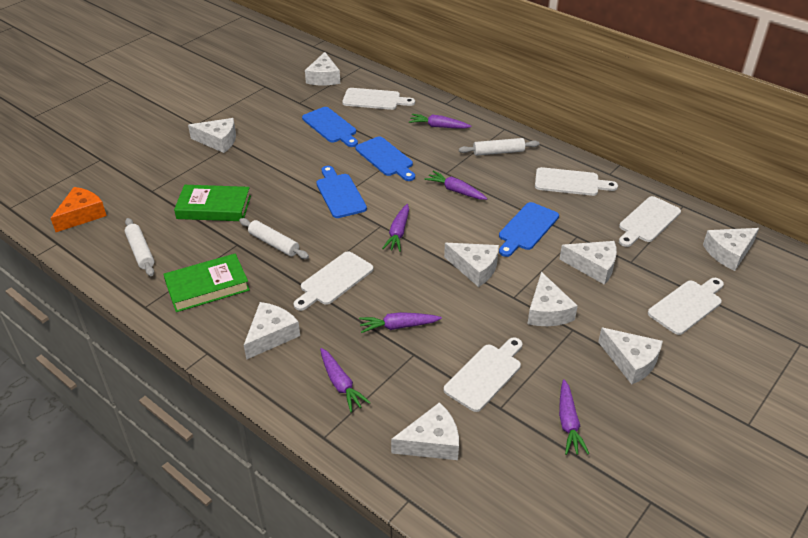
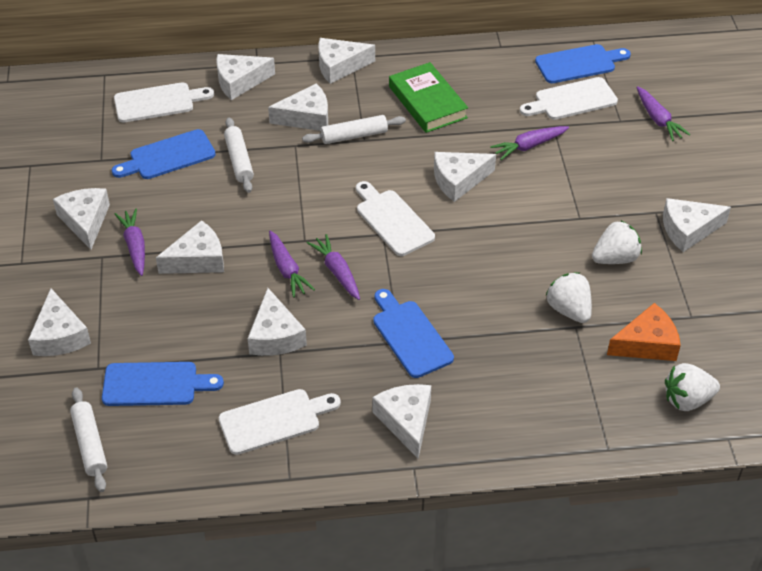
green book: [163,253,250,312] [174,185,251,221] = 2 -> [389,62,468,133] = 1
purple carrot: [320,348,371,412] [359,312,442,333] [382,204,409,252] [409,114,472,129] [424,170,488,200] [559,379,589,455] = 6 -> [115,209,145,276] [269,231,315,298] [307,234,360,300] [490,126,569,160] [637,86,690,141] = 5
white cheese: [188,118,236,153] [244,302,300,360] [305,52,340,85] [391,402,459,460] [444,243,499,287] [527,272,578,326] [560,241,617,285] [598,328,663,384] [703,228,759,271] = 9 -> [28,289,91,356] [53,188,110,250] [156,220,224,274] [216,54,275,100] [247,288,307,356] [268,83,328,131] [318,38,375,84] [373,384,431,459] [434,152,496,202] [663,198,731,252] = 10
white cutting board: [293,251,373,311] [342,88,415,110] [444,337,522,412] [535,167,618,196] [619,196,681,247] [648,278,724,335] = 6 -> [114,82,214,122] [219,389,341,455] [356,181,435,256] [520,77,618,120] = 4
white strawberry: none = 0 -> [546,272,592,323] [592,220,642,264] [665,363,720,411] = 3

